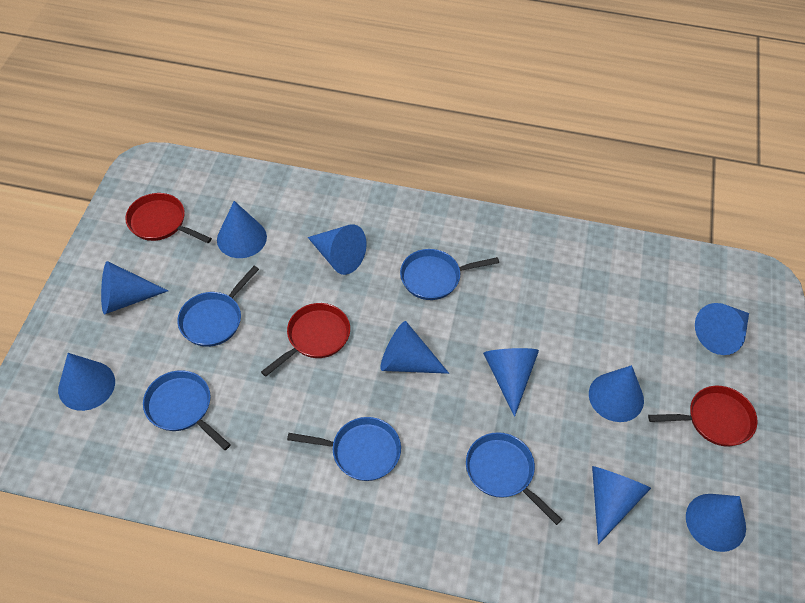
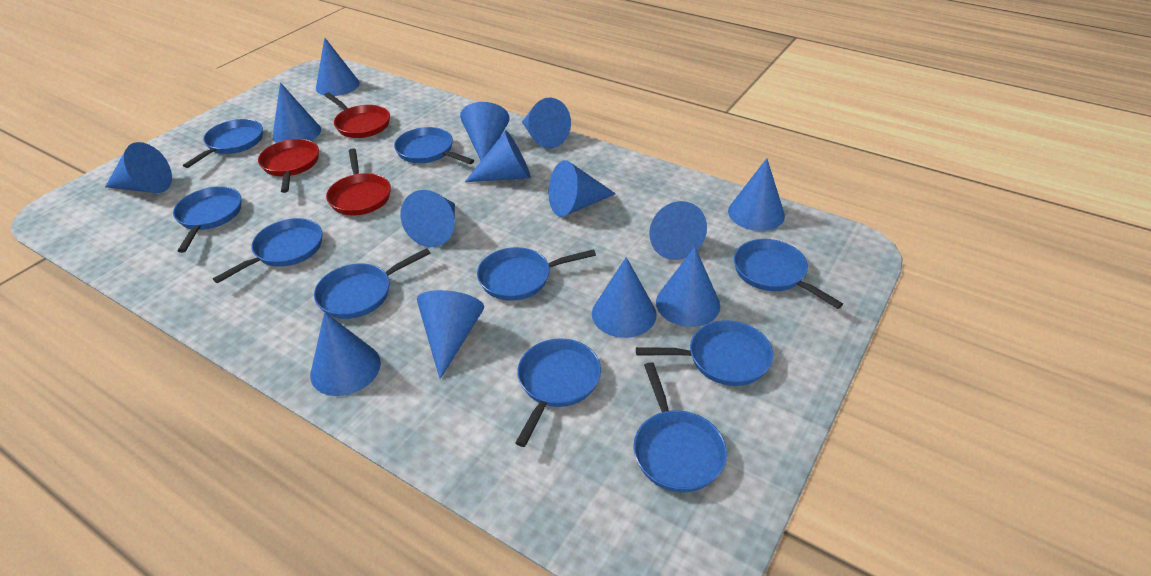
blue cone: [58,353,115,411] [101,261,168,314] [217,201,267,258] [308,224,366,275] [380,321,449,374] [483,348,539,417] [589,365,644,422] [592,466,651,545] [686,494,746,552] [695,303,749,355] = 10 -> [105,142,172,193] [273,82,321,143] [310,312,381,396] [316,37,360,96] [401,190,455,247] [417,290,484,379] [460,102,510,161] [465,131,531,182] [522,97,571,149] [549,160,616,217] [592,257,657,338] [649,201,707,260] [656,247,720,327] [728,158,785,231] = 14
blue pan: [143,370,230,450] [177,266,259,347] [287,417,401,481] [400,249,499,300] [466,432,562,525] = 5 -> [173,186,241,253] [183,119,263,168] [213,218,322,283] [314,248,430,319] [394,127,474,164] [477,247,596,301] [515,338,601,447] [634,362,727,492] [636,320,773,386] [734,239,843,309] = 10

